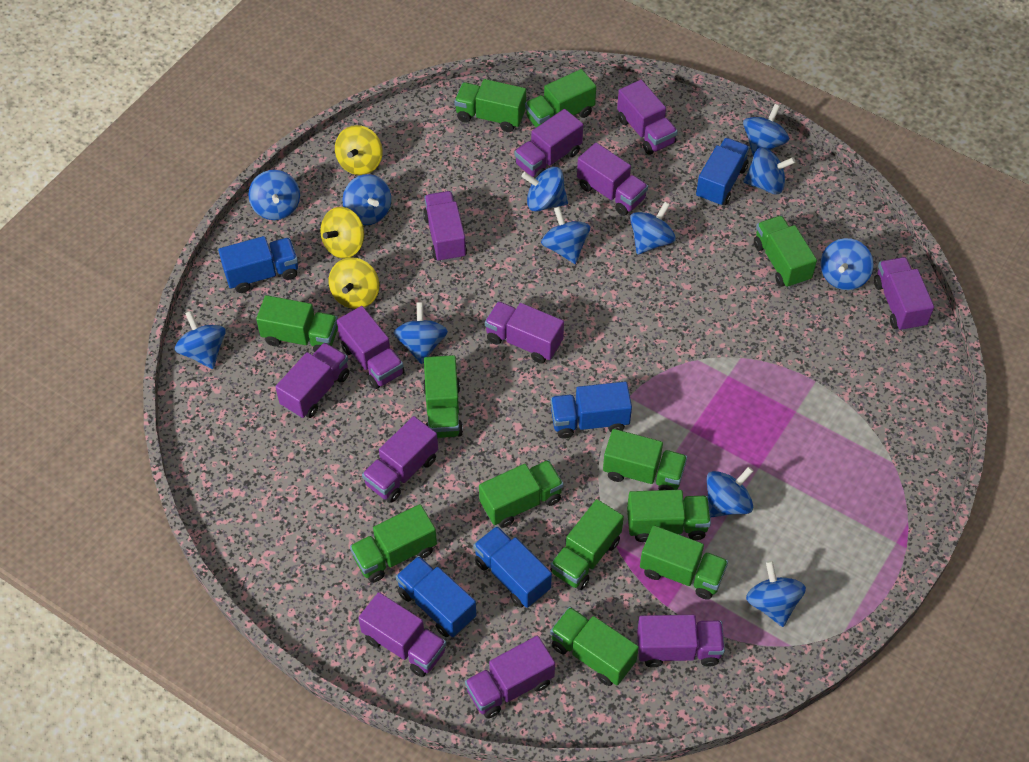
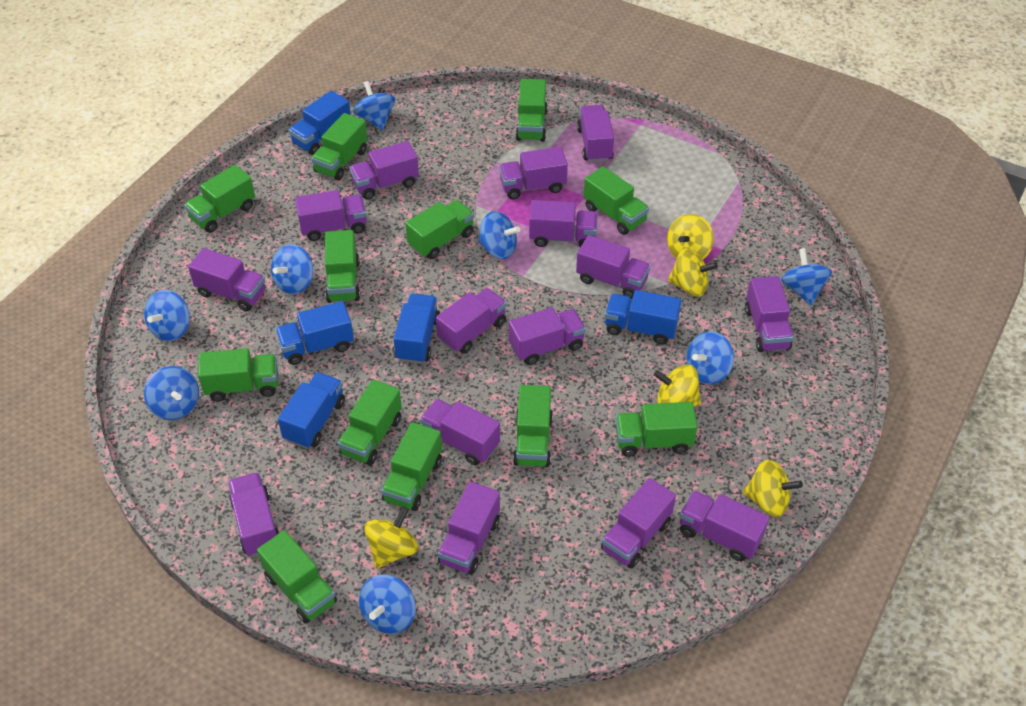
blue spinning top: [175,311,226,369] [248,170,300,220] [343,174,391,225] [394,302,448,364] [521,167,568,212] [541,207,590,264] [630,202,676,255] [707,467,753,518] [743,104,789,156] [744,147,795,194] [746,560,806,627] [821,238,873,290] = 12 -> [144,290,190,341] [144,366,199,420] [271,244,313,294] [353,81,395,130] [359,575,416,634] [478,211,520,259] [686,331,734,385] [781,248,832,305] = 8
purple truck: [276,342,349,418] [337,306,405,389] [358,592,447,677] [362,416,438,502] [423,191,467,262] [465,636,555,718] [485,301,564,363] [514,109,583,178] [577,143,648,216] [617,80,678,155] [637,615,725,668] [874,257,934,331] = 12 -> [188,248,266,311] [228,472,279,556] [295,190,367,241] [349,141,419,200] [420,399,500,465] [436,288,507,354] [438,481,500,574] [499,147,568,199] [509,307,586,365] [529,200,598,247] [576,235,650,299] [577,105,614,162] [601,478,676,568] [679,491,769,561] [745,276,794,352] = 15
yellow spinning top: [320,207,364,259] [329,257,379,309] [335,125,383,175] = 3 -> [364,507,418,569] [654,365,701,406] [667,214,714,259] [668,248,718,297] [743,460,803,517] = 5

